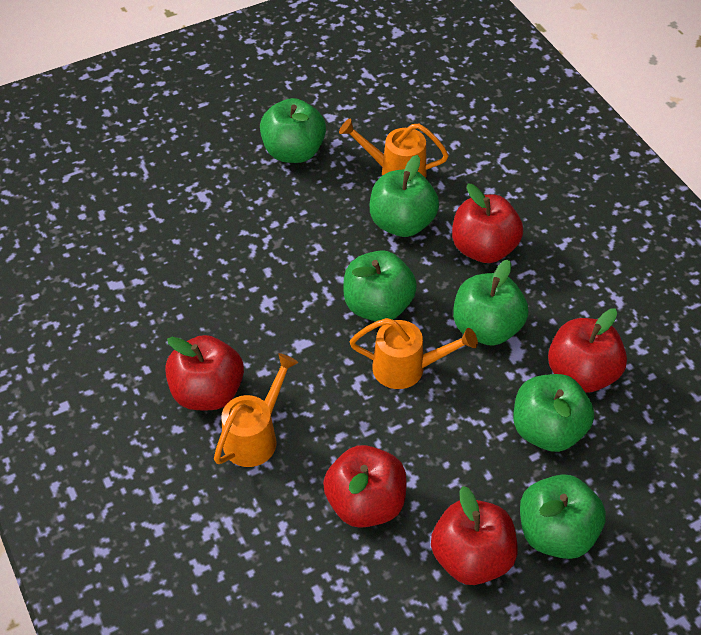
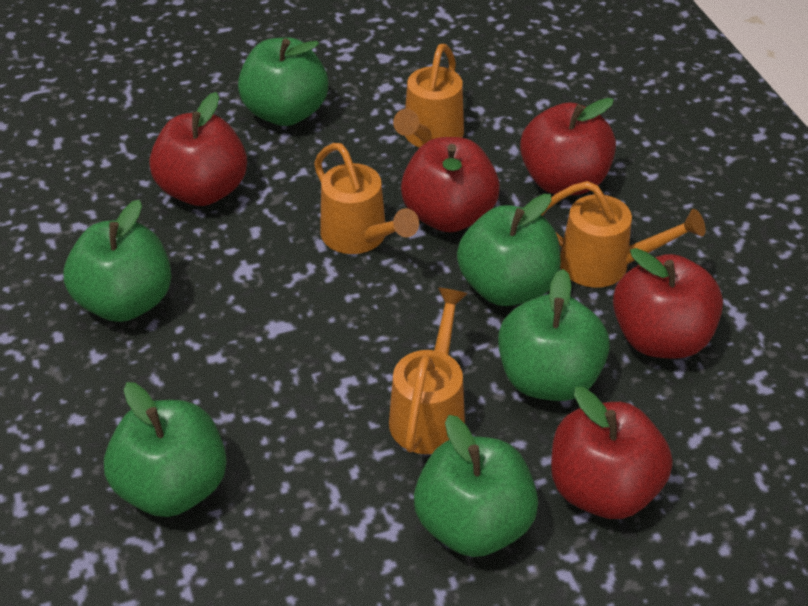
orange watering can: [214,353,298,467] [339,118,449,178] [350,318,478,389] = 3 -> [314,143,419,254] [389,287,468,454] [393,44,464,148] [541,181,706,288] = 4

